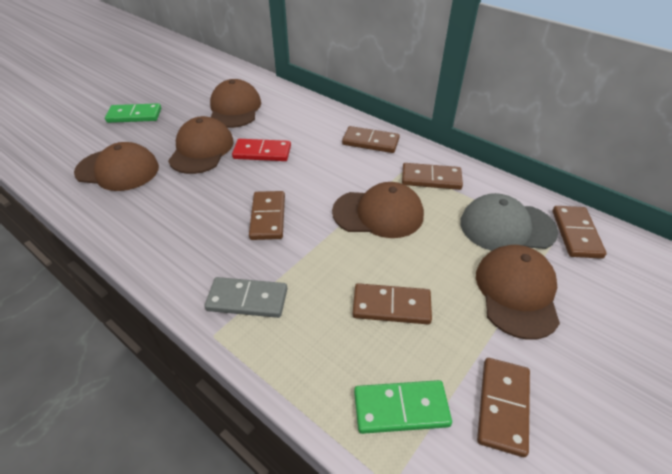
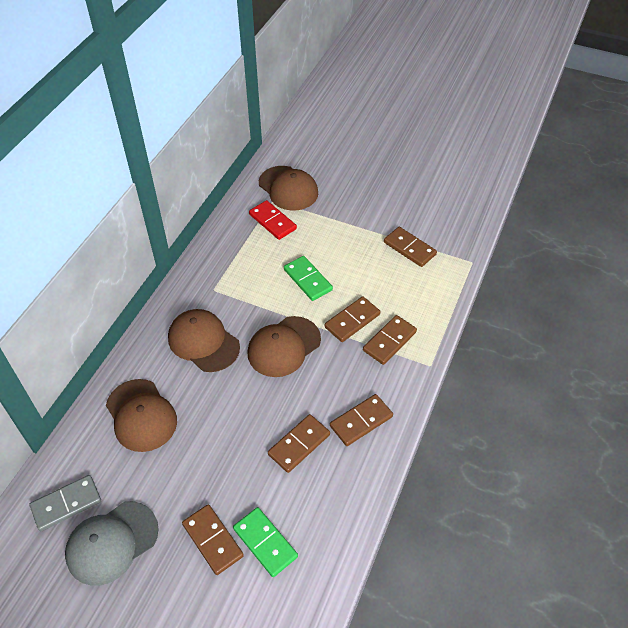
brown cap: [74,142,159,191] [168,116,234,174] [210,79,261,128] [332,182,424,238] [476,245,560,340] = 5 -> [106,379,177,452] [168,309,240,372] [248,316,321,377] [259,166,318,211] = 4

